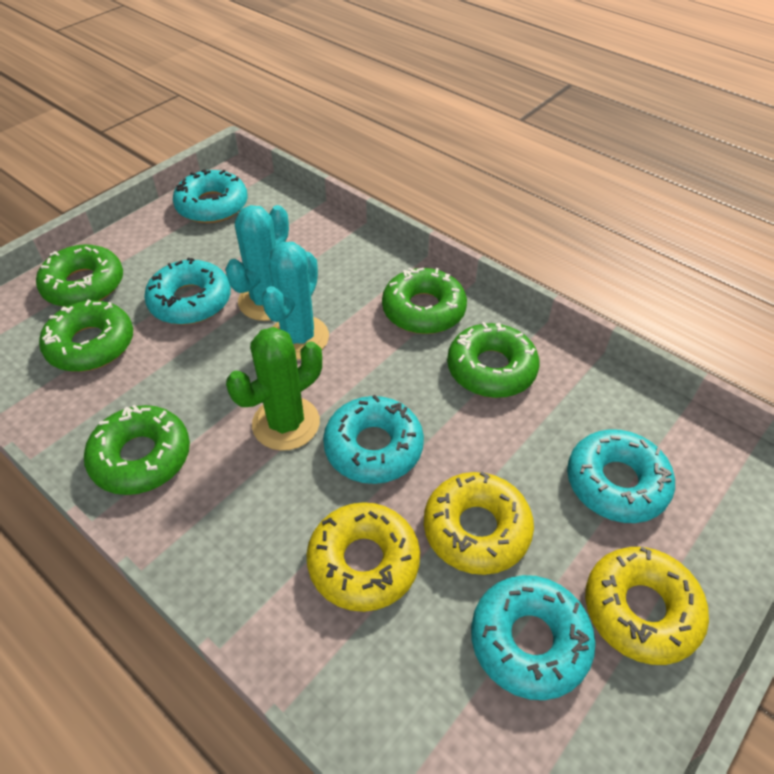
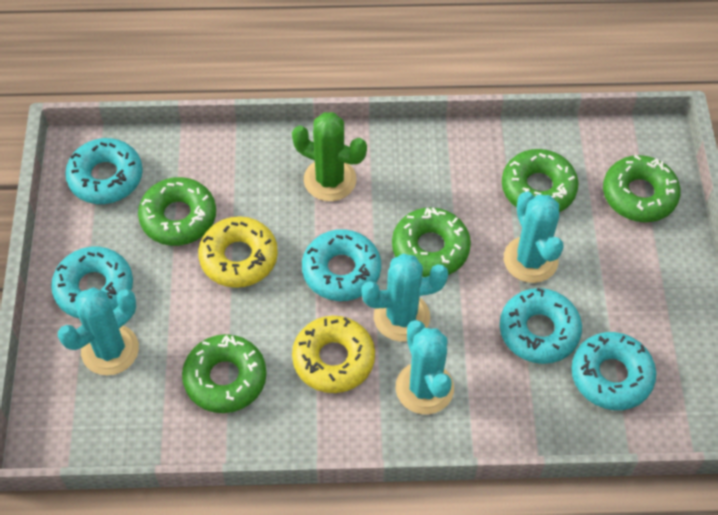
turquoise cactus: [225,205,289,321] [262,242,329,360] = 2 -> [58,287,139,375] [361,254,448,342] [396,320,454,415] [504,191,564,283] = 4
yellow donut: [306,502,420,612] [424,471,534,575] [585,547,709,665] = 3 -> [198,216,278,288] [292,316,375,393] = 2

